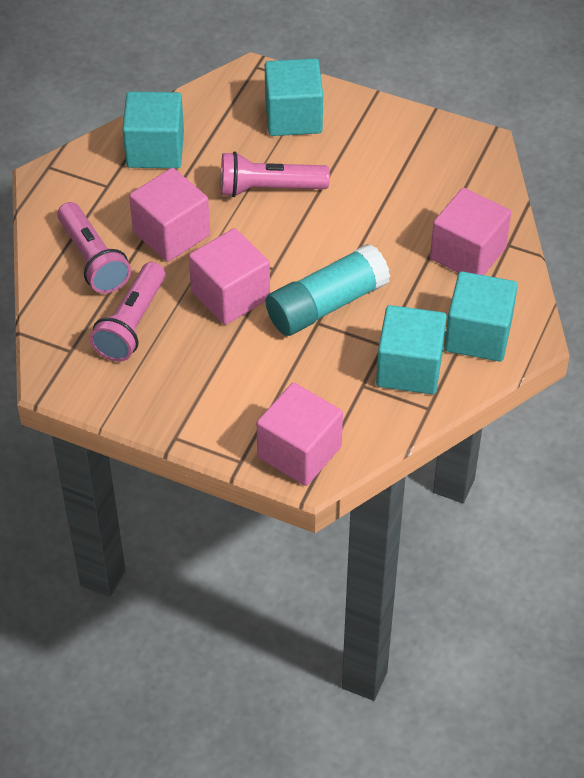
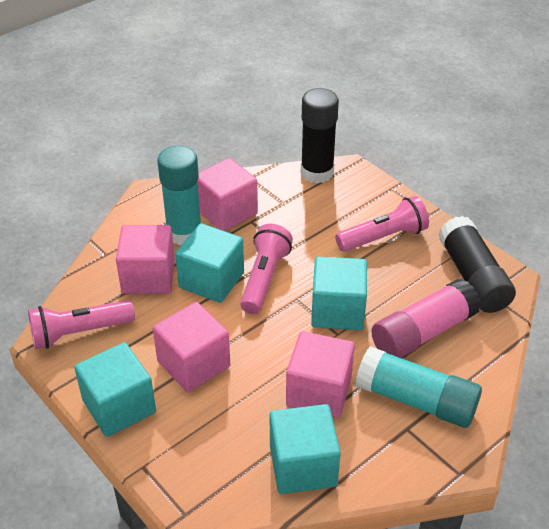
black glue stick: none = 0 -> [301,88,339,184] [438,216,516,313] = 2
pink glue stick: none = 0 -> [371,279,481,358] = 1
turquoise glue stick: [266,244,390,336] = 1 -> [157,146,202,245] [356,347,482,428] = 2

